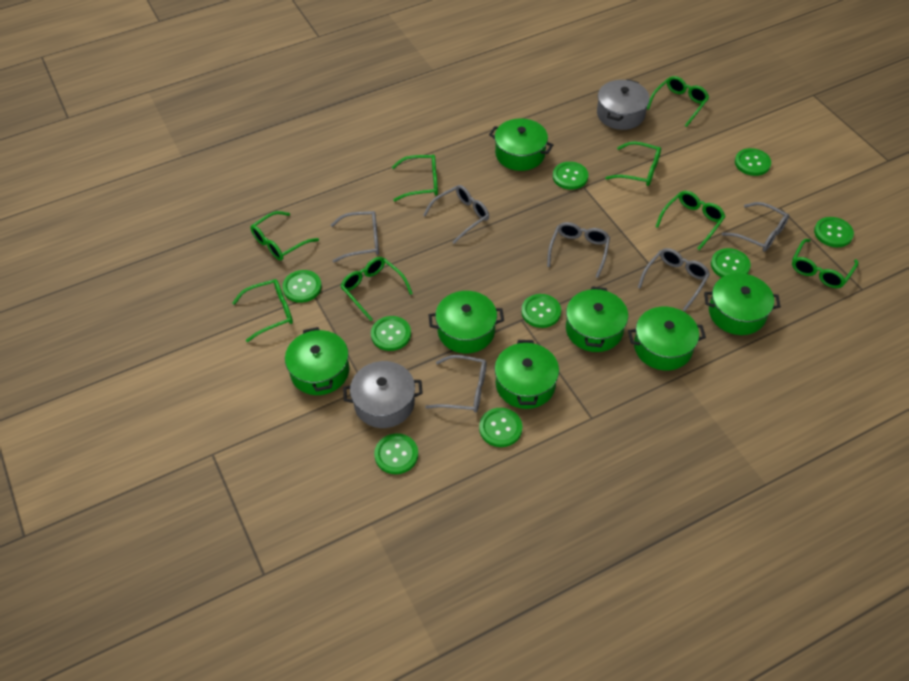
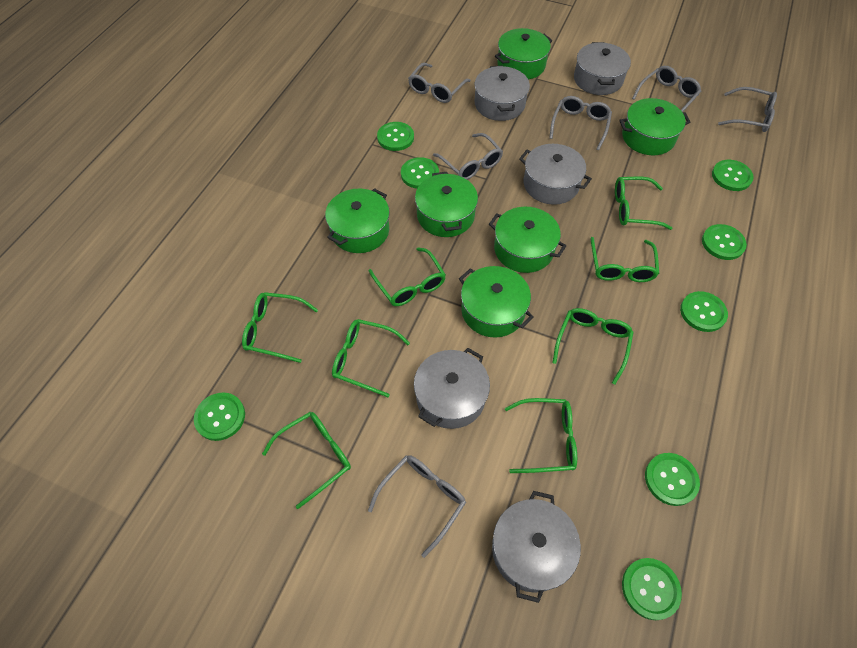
green button: [282,270,322,303] [371,316,411,351] [374,433,418,474] [479,408,522,447] [521,294,561,328] [553,162,588,190] [711,248,751,278] [735,148,771,176] [814,217,854,247] = 9 -> [194,392,245,441] [377,122,414,151] [401,157,439,189] [622,558,682,620] [645,453,700,506] [680,291,728,332] [702,224,747,260] [712,160,754,191] = 8
green pot: [285,327,349,395] [429,291,504,353] [489,118,553,171] [495,340,559,409] [566,286,628,352] [628,307,706,370] [704,273,781,335] = 7 -> [325,188,390,253] [415,172,478,237] [459,266,534,338] [489,207,566,273] [495,28,552,79] [619,98,691,155] = 6
grey pot: [343,361,423,428] [597,79,650,130] = 2 -> [414,348,490,429] [474,66,530,121] [492,491,581,603] [519,144,592,205] [574,42,631,95] = 5

